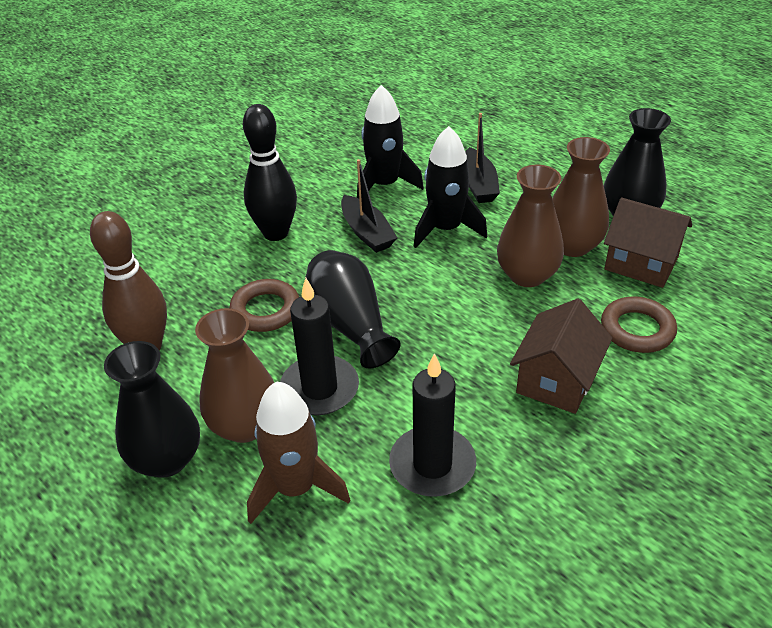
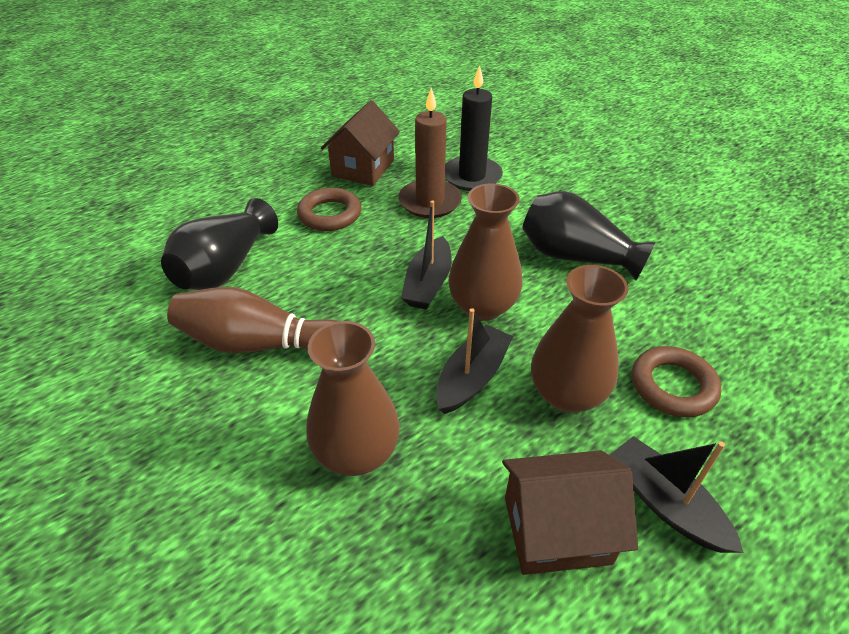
black boat: [341,159,397,253] [465,113,500,203] = 2 -> [401,200,452,310] [436,308,513,414] [610,436,744,553] = 3
black bowling pin: [243,104,297,241] = 1 -> none = 0
black candle: [280,278,359,415] [389,353,476,497] = 2 -> [445,65,503,191] = 1
black rocket: [357,85,424,198] [413,126,487,248] = 2 -> none = 0
black vase: [104,341,200,478] [305,250,401,369] [604,108,671,216] = 3 -> [161,198,278,290] [522,191,655,281] = 2
brown candle: none = 0 -> [398,88,462,218] = 1
brown rocket: [247,382,350,524] = 1 -> none = 0

